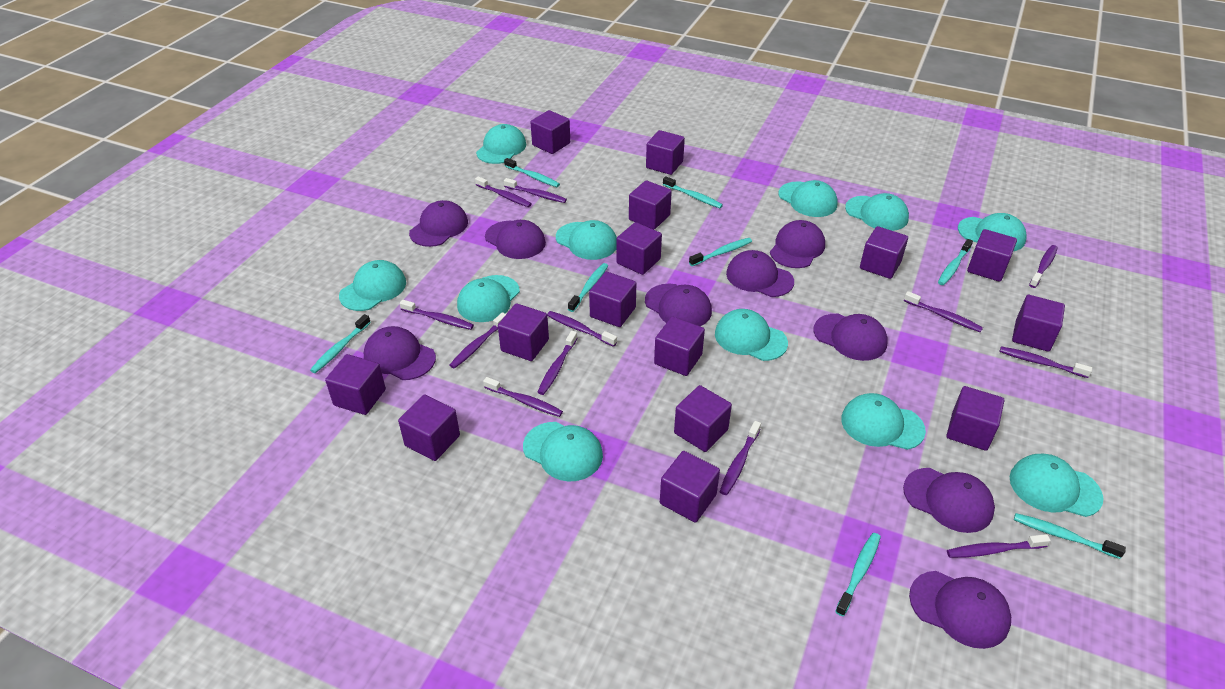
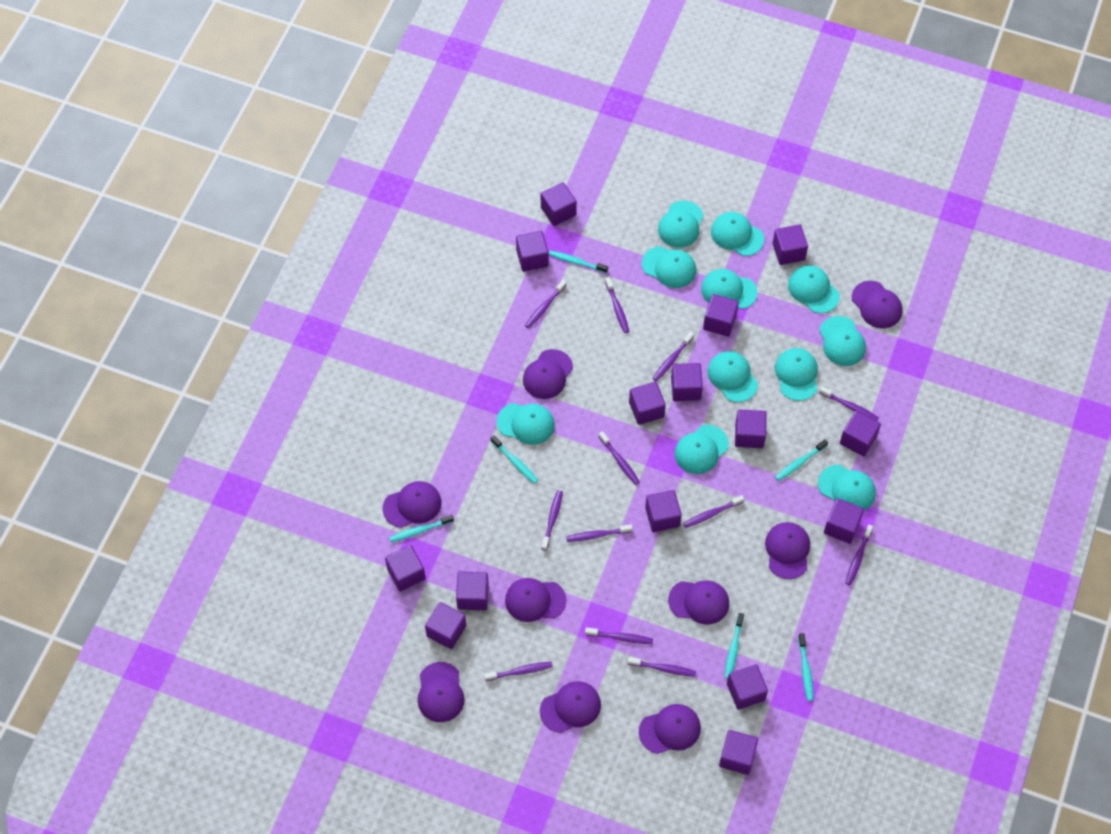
turquoise toothbrush: [310,314,371,373] [504,158,560,187] [568,263,608,312] [663,176,723,208] [689,238,752,266] [835,533,881,616] [938,239,973,285] [1014,513,1126,559] = 8 -> [389,515,454,542] [491,435,538,484] [549,251,608,273] [725,613,744,679] [775,439,828,481] [798,633,813,701] = 6

